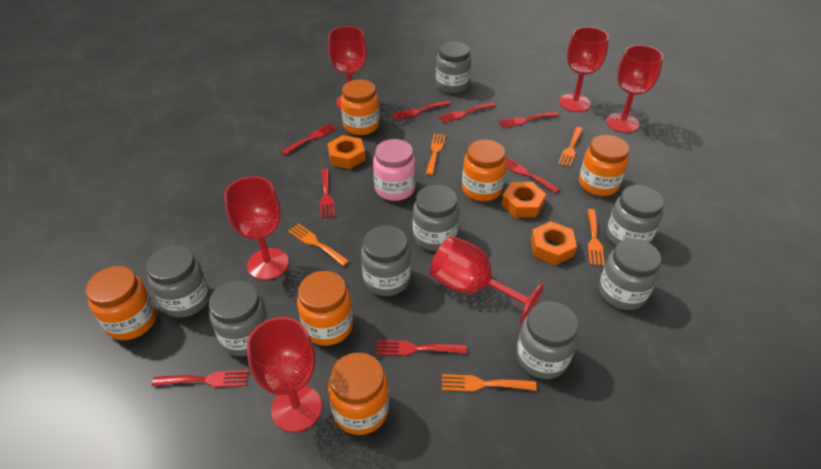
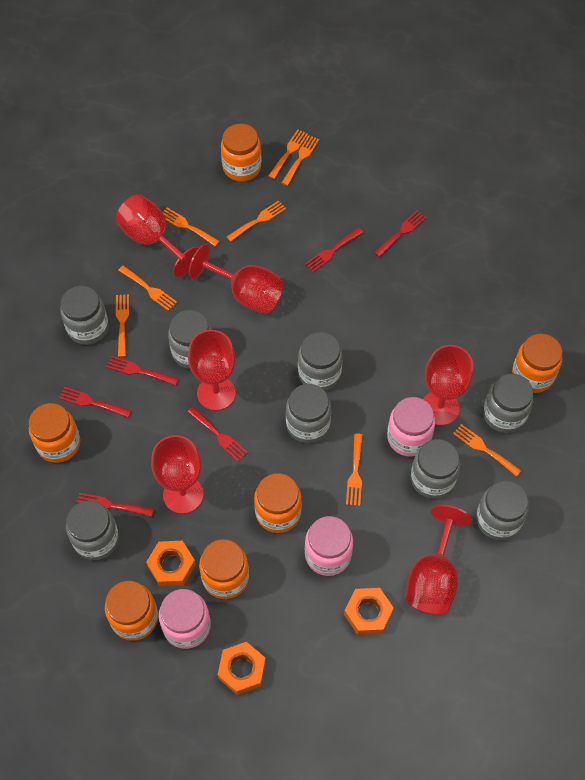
orange fork: [288,223,349,266] [426,134,446,175] [442,374,536,392] [558,127,583,167] [587,209,605,266] = 5 -> [116,294,129,357] [118,265,177,311] [163,207,220,246] [227,201,286,242] [269,130,308,179] [282,135,319,186] [346,434,363,506] [453,424,521,477] = 8
pink jar: [373,139,416,201] = 1 -> [159,589,211,649] [305,516,353,576] [387,397,435,457] = 3
red fork: [152,370,248,387] [281,123,336,155] [320,169,335,218] [376,340,466,356] [392,101,451,120] [438,102,495,123] [498,112,559,128] [506,157,560,193] = 8 -> [59,387,131,418] [77,493,154,517] [107,356,179,386] [187,407,248,462] [305,228,363,272] [374,211,427,257] = 6

